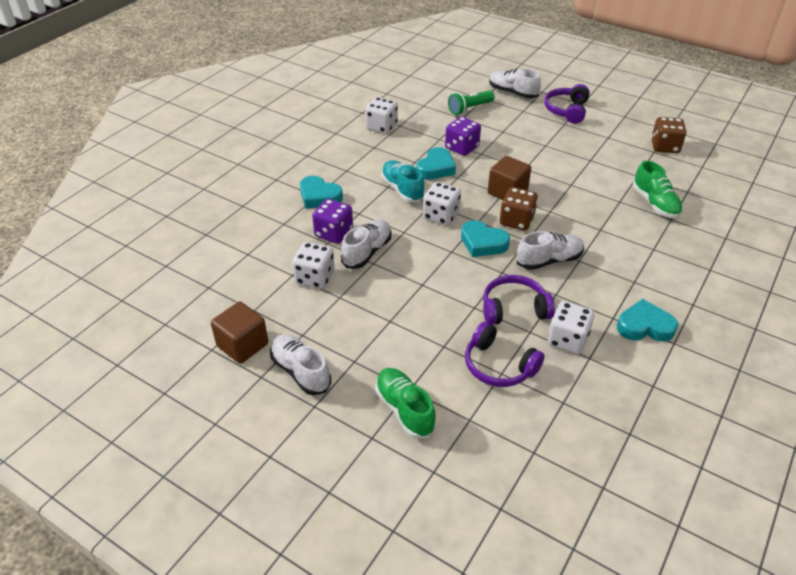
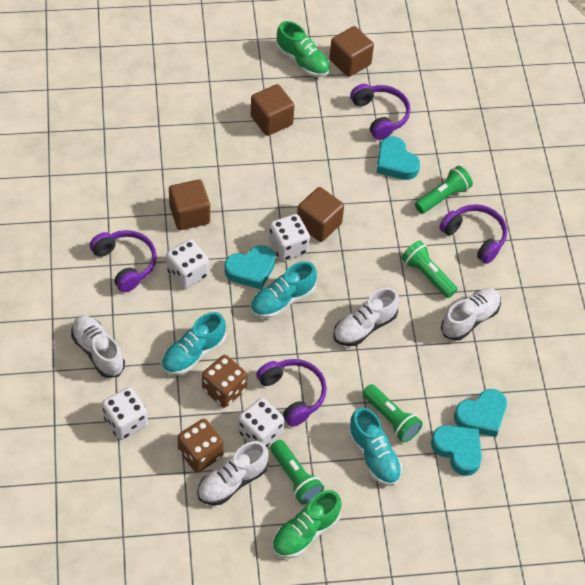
brown cube: [211,302,268,364] [488,156,531,200] = 2 -> [169,179,210,230] [251,84,295,136] [297,187,344,242] [330,26,374,77] = 4
green flashlight: [448,90,495,115] = 1 -> [270,440,324,504] [362,384,423,443] [401,241,458,298] [415,166,473,214] = 4
purple dice: [312,199,353,244] [445,117,481,156] = 2 -> none = 0
purple headphones: [465,322,545,387] [483,275,555,325] [544,84,590,124] = 3 -> [90,230,157,292] [256,359,327,427] [350,84,410,140] [439,204,507,264] = 4
turquoise shoe: [381,160,425,202] = 1 -> [161,312,226,375] [250,261,317,318] [348,407,402,486] = 3

